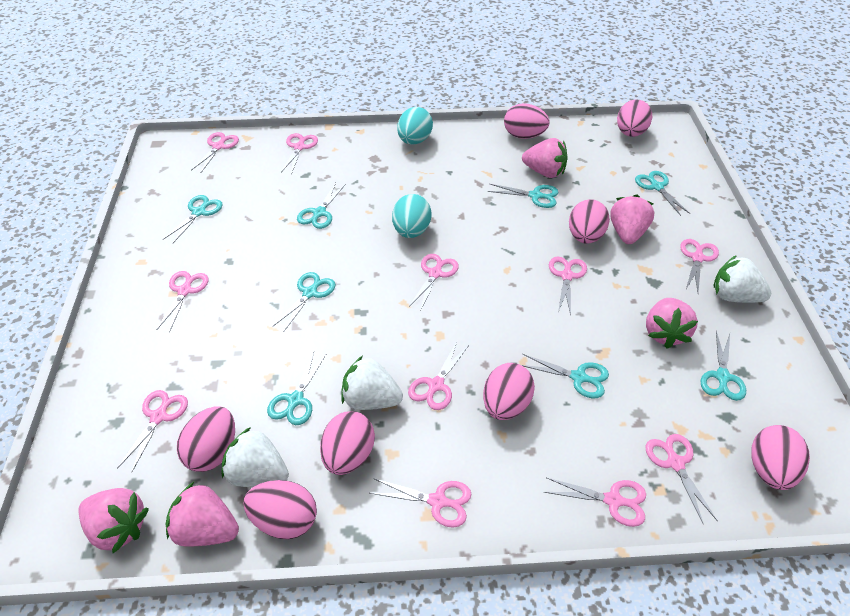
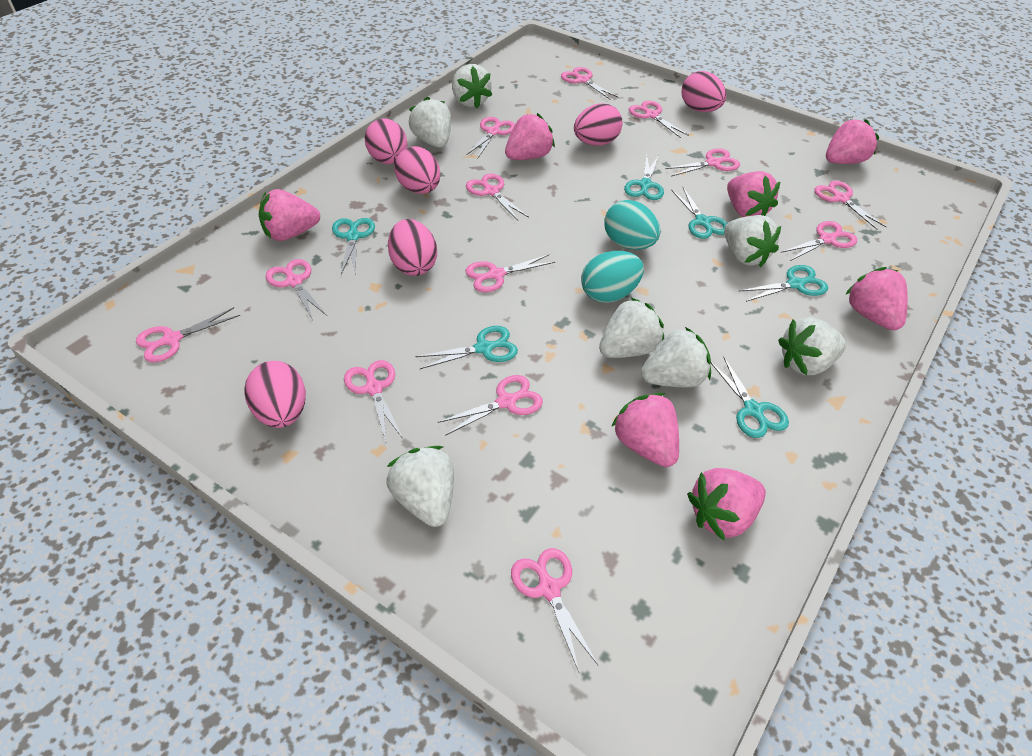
pink egg: [177,406,235,472] [243,480,317,539] [320,411,375,475] [483,363,535,420] [504,103,549,139] [569,199,610,244] [617,99,652,137] [751,425,810,490] = 8 -> [244,361,306,428] [365,119,407,164] [388,219,437,276] [394,146,440,194] [574,103,623,146] [681,71,726,112] = 6
pink scissors: [118,390,188,473] [157,271,209,333] [191,132,239,172] [281,133,318,175] [370,479,472,528] [408,342,469,410] [409,254,459,312] [544,478,646,527] [549,257,587,315] [645,434,718,523] [680,239,719,292] = 11 -> [136,307,240,363] [266,259,327,320] [344,360,403,441] [438,375,543,436] [465,255,555,292] [466,173,529,221] [467,117,515,158] [511,548,598,672] [561,67,618,99] [629,101,689,138] [665,148,740,177] [781,221,857,261] [814,181,887,230] = 13
pink strawberry: [78,488,149,553] [165,482,239,546] [522,138,568,178] [610,195,654,244] [646,298,698,349] = 5 -> [259,189,320,241] [505,113,555,160] [611,393,679,467] [687,468,766,540] [727,171,780,217] [826,119,879,164] [845,267,908,330] = 7
turquoise scissors: [163,195,223,243] [267,352,326,425] [273,272,336,332] [297,183,346,229] [487,184,558,208] [522,354,609,398] [635,171,690,216] [701,331,746,401] = 8 -> [332,218,375,275] [416,326,518,369] [624,155,664,200] [671,187,727,239] [711,356,789,438] [740,265,828,302] = 6
white strawberry: [221,427,289,487] [341,356,403,410] [713,255,771,303] = 3 -> [387,446,454,527] [409,97,451,148] [452,64,492,108] [599,298,664,358] [641,327,711,387] [724,215,781,267] [778,317,846,375] = 7

